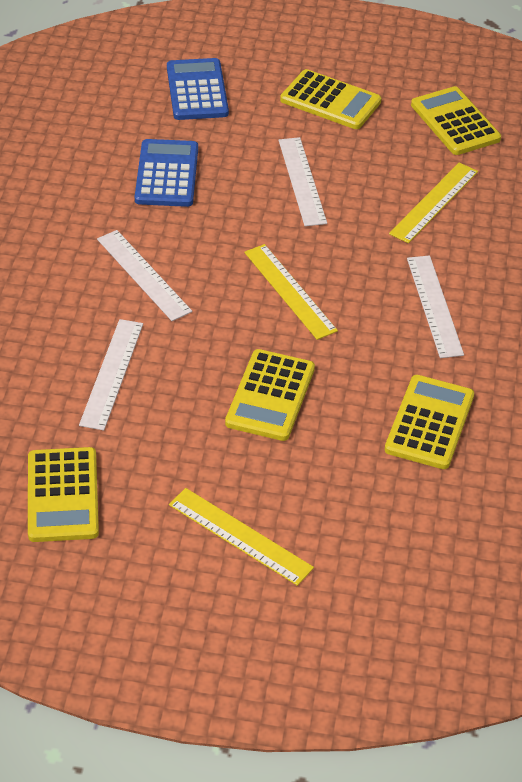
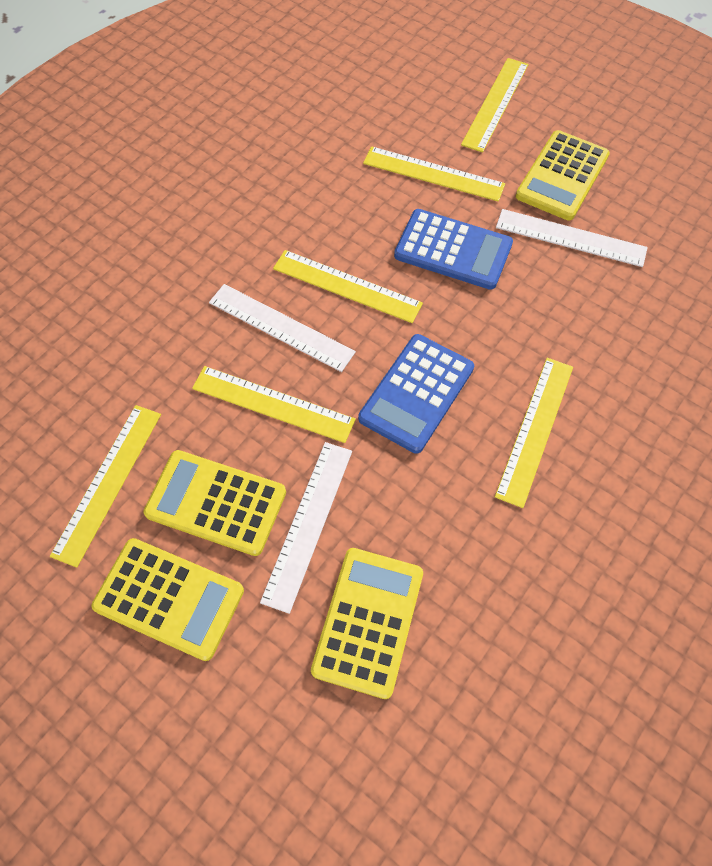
white ruler: [79,319,143,430] [97,230,192,321] [279,137,327,226] [407,255,464,358] = 4 -> [209,284,356,372] [260,442,352,614] [496,209,648,267] = 3
yellow calculator: [28,447,99,542] [225,349,315,441] [280,69,381,129] [385,375,474,469] [411,86,501,155] = 5 -> [91,538,244,661] [143,450,286,556] [311,548,423,699] [516,130,610,221] = 4
yellow ruler: [169,488,314,586] [244,244,338,340] [389,163,478,243] = 3 -> [50,405,161,568] [192,366,356,443] [273,250,423,323] [363,146,505,202] [461,58,529,152] [495,358,573,508] = 6

